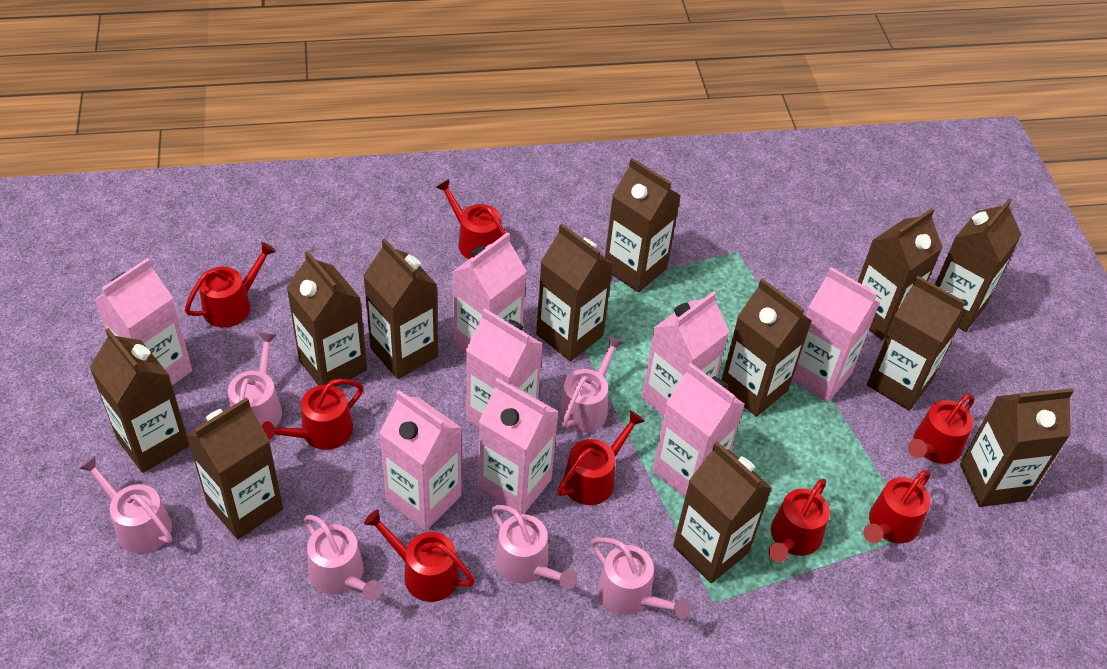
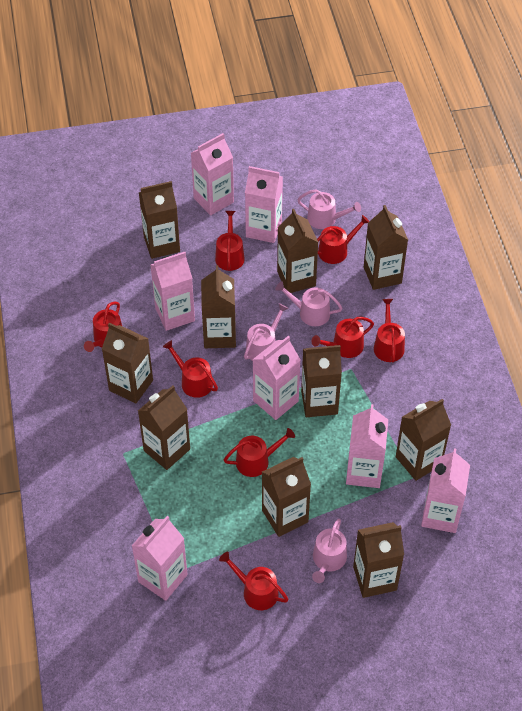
brown carton: [89,328,190,473] [186,397,283,539] [286,251,367,387] [363,239,438,379] [536,224,613,361] [605,158,681,292] [673,442,772,583] [722,279,812,417] [858,208,943,340] [867,276,966,411] [935,198,1022,332] [960,388,1074,507] = 12 -> [102,323,153,403] [138,385,190,470] [139,181,180,259] [201,265,236,348] [262,457,311,537] [277,209,319,293] [301,345,342,417] [353,522,404,598] [364,205,408,290] [396,399,451,481] = 10
pink carton: [94,258,192,385] [379,390,462,531] [453,232,527,353] [466,308,543,429] [478,378,559,515] [642,291,729,417] [652,363,745,497] [792,267,880,402] = 8 -> [132,516,188,601] [151,252,195,331] [191,133,234,215] [245,166,283,243] [253,336,301,420] [346,404,388,488] [421,448,470,533] = 7
pink watering can: [79,456,172,554] [228,332,282,427] [304,515,382,601] [491,505,577,590] [558,336,624,433] [591,537,691,619] = 6 -> [244,303,289,361] [275,281,342,326] [297,189,361,229] [312,519,347,583] = 4

